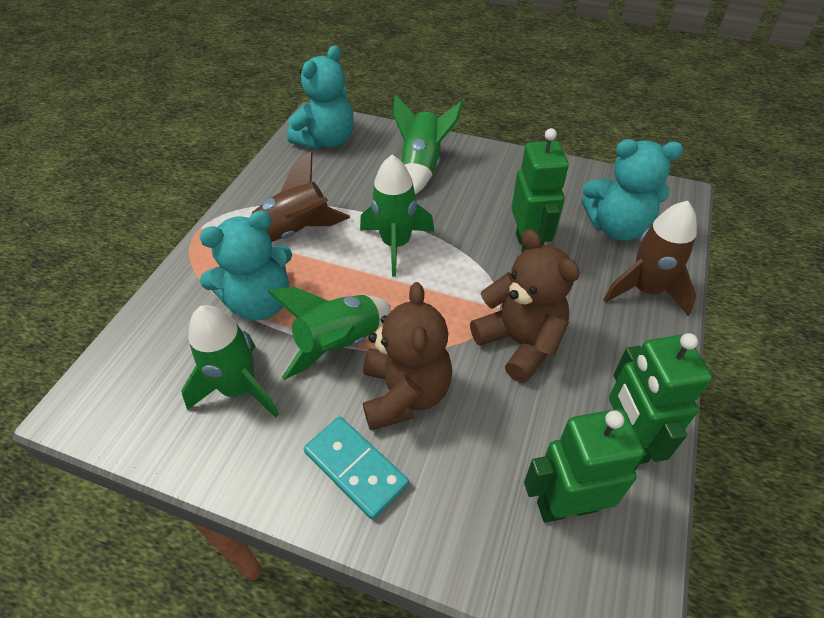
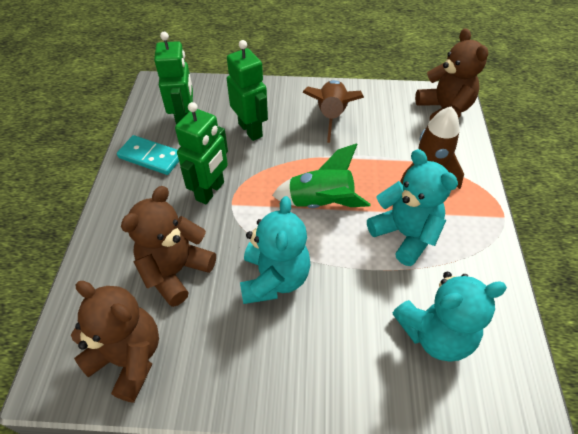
brown teddy bear: [363,282,452,430] [470,229,580,383] = 2 -> [71,281,159,403] [121,186,216,307] [415,28,488,120] = 3
green rocket: [181,305,279,417] [267,287,391,380] [360,155,434,277] [393,95,463,194] = 4 -> [272,143,371,208] = 1

